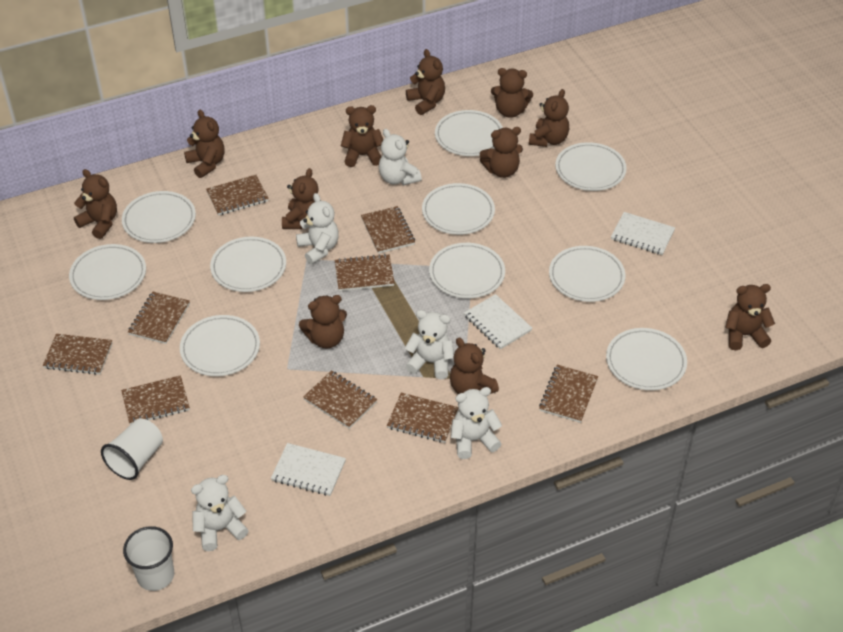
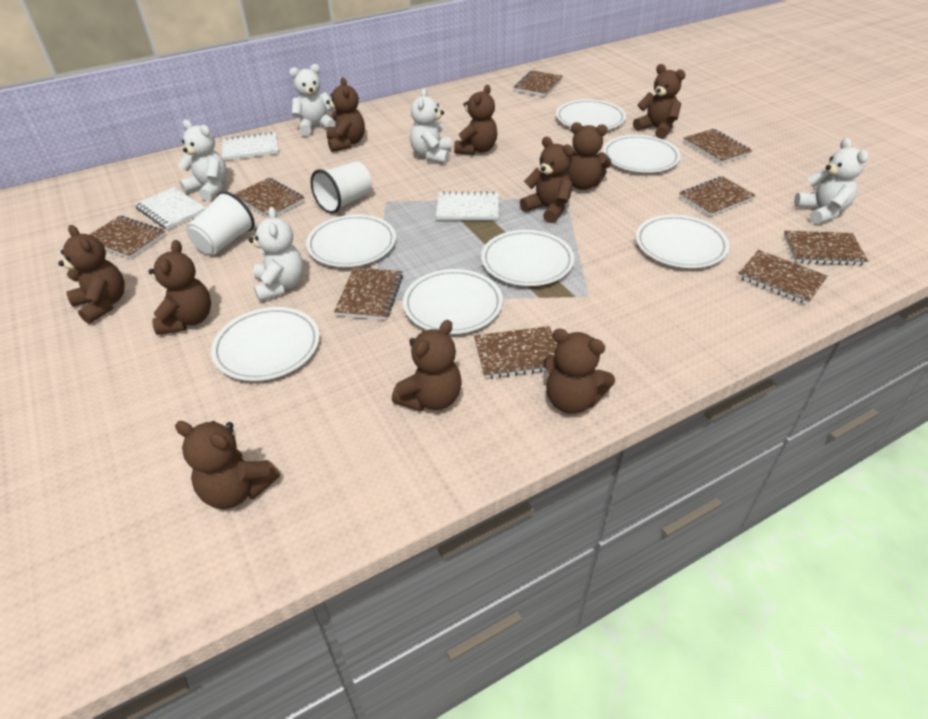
brown teddy bear: [74,169,117,239] [184,110,225,178] [282,168,321,229] [299,295,347,349] [341,105,383,167] [406,49,445,115] [450,338,499,394] [480,127,523,178] [491,68,533,118] [529,89,569,147] [725,284,775,350] = 11 -> [58,225,125,324] [148,240,211,335] [175,421,280,509] [326,77,365,152] [392,320,462,411] [454,85,497,155] [520,137,574,223] [543,328,615,414] [567,122,612,190] [633,64,686,139] = 10
white plate: [69,244,146,300] [122,191,196,243] [180,315,260,376] [210,237,286,292] [422,183,495,235] [429,243,505,298] [435,110,503,156] [549,246,626,302] [555,142,627,191] [606,328,687,390] = 10 -> [211,307,320,381] [306,214,396,267] [403,269,503,334] [481,230,574,286] [556,99,626,130] [603,135,681,173] [636,215,729,268] = 7

